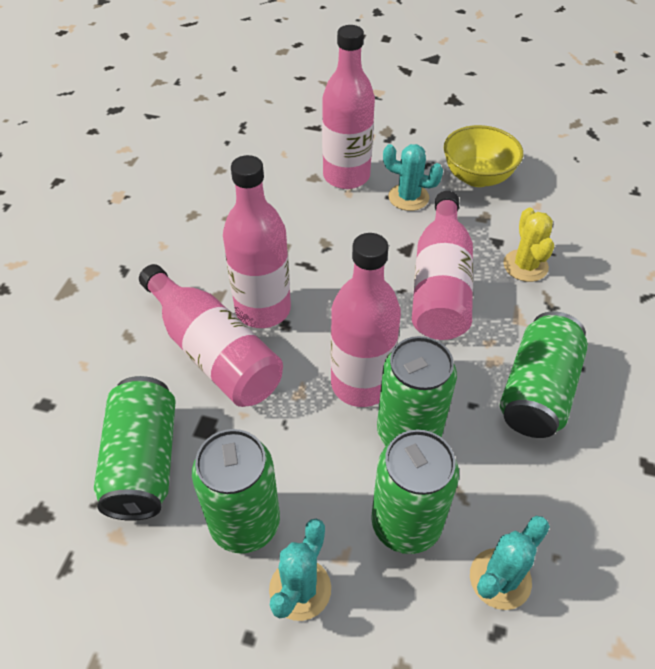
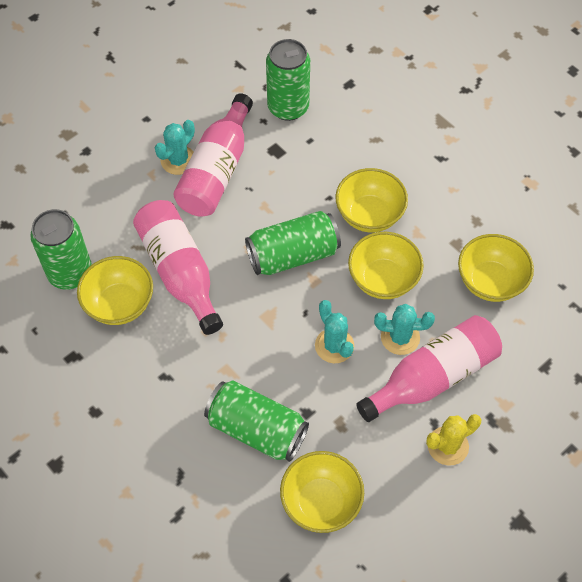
green can: [94,376,176,521] [192,429,280,554] [371,430,459,554] [377,336,457,446] [500,311,588,438] = 5 -> [30,209,92,290] [204,380,309,462] [245,211,341,275] [266,39,310,121] = 4
pink bottle: [139,264,283,407] [223,155,291,328] [322,25,375,189] [331,233,401,407] [412,191,473,340] = 5 -> [133,200,223,335] [173,93,253,217] [356,315,502,422] = 3
yellow bowl: [444,125,523,187] = 1 -> [77,256,153,325] [280,451,364,533] [335,168,408,232] [348,232,424,299] [458,234,534,302] = 5

